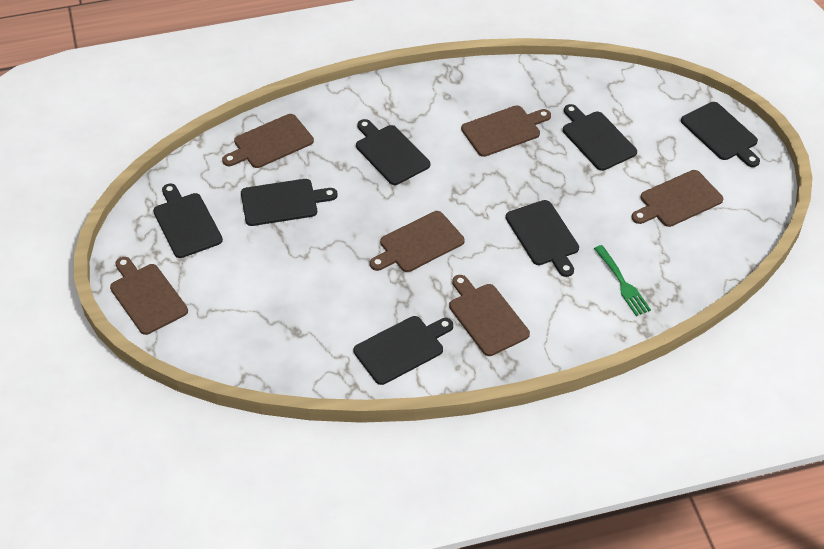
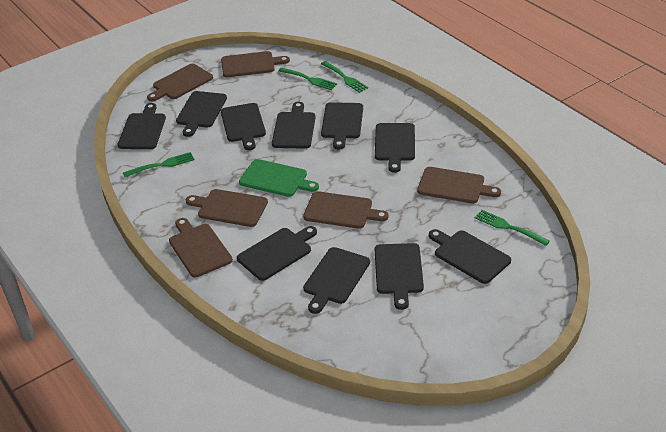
black cutting board: [153,183,223,258] [241,179,338,226] [353,316,453,385] [356,119,430,185] [506,200,579,277] [563,104,637,171] [681,102,760,167] = 7 -> [118,103,166,149] [176,91,227,137] [221,103,266,150] [237,226,317,281] [272,102,316,149] [303,247,370,314] [321,102,363,150] [375,123,415,173] [375,243,424,310] [429,229,511,284] = 10
green cutting board: none = 0 -> [239,159,319,197] = 1
green fork: [594,245,651,316] = 1 -> [123,152,194,177] [278,67,337,90] [321,61,368,93] [475,210,550,246] = 4

